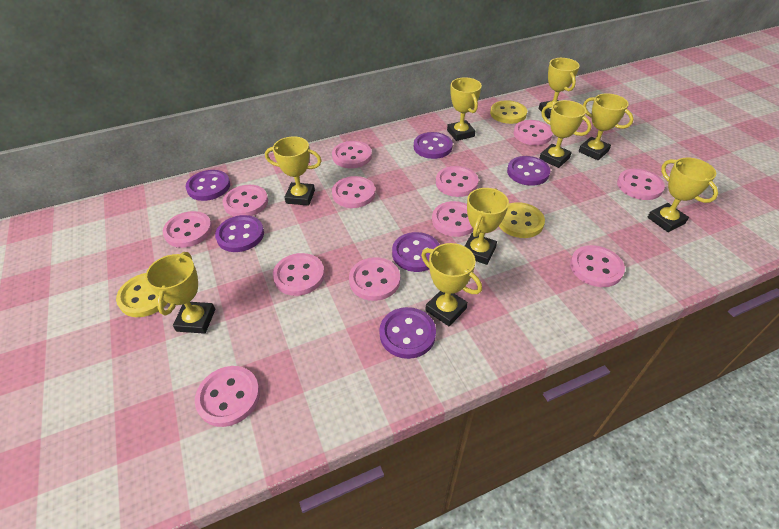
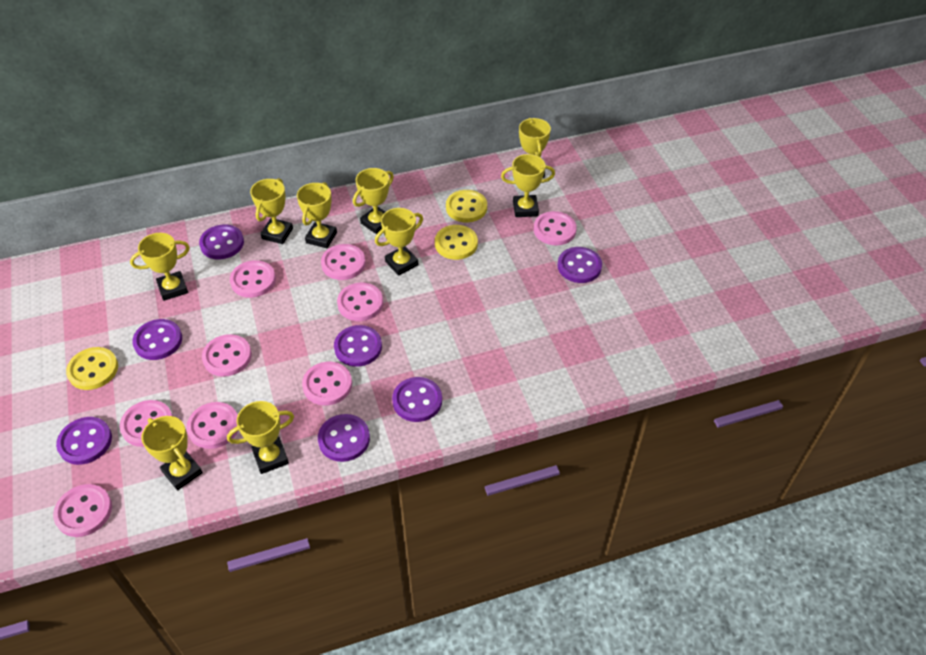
pink button: [163,211,212,248] [195,366,260,427] [223,185,268,217] [273,253,325,296] [332,141,372,168] [332,176,375,208] [349,257,400,301] [432,201,473,237] [436,166,478,197] [514,120,553,145] [570,245,625,287] [617,169,665,200] = 12 -> [53,484,112,537] [120,400,173,447] [186,402,238,449] [202,334,252,377] [230,260,276,298] [302,362,352,405] [321,244,365,280] [337,283,383,321] [534,211,577,245] = 9
purple button: [186,170,230,201] [215,215,264,252] [379,307,436,359] [392,232,440,272] [414,132,453,159] [507,156,550,186] = 6 -> [56,417,112,465] [132,319,182,360] [199,225,244,259] [318,414,370,462] [334,325,382,367] [392,377,442,422] [558,247,602,283] = 7

